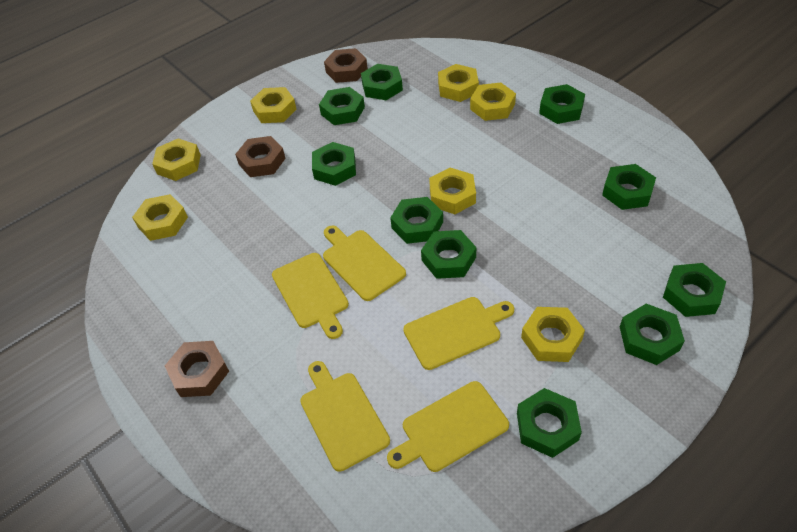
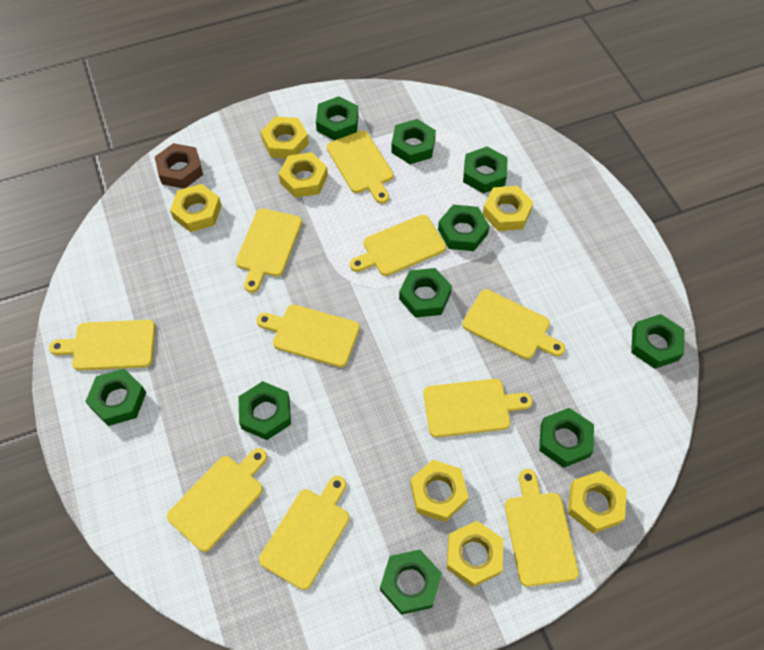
brown nut: [165,341,229,397] [235,136,286,177] [324,48,368,83] = 3 -> [155,143,203,189] = 1
yellow cutting board: [272,253,349,339] [300,361,390,472] [323,226,406,301] [387,381,509,472] [403,297,514,370] = 5 -> [49,320,155,371] [167,448,267,552] [236,208,302,293] [256,304,360,367] [259,476,349,590] [327,130,394,204] [350,215,446,276] [423,379,532,437] [462,289,565,359] [505,469,579,587] = 10

